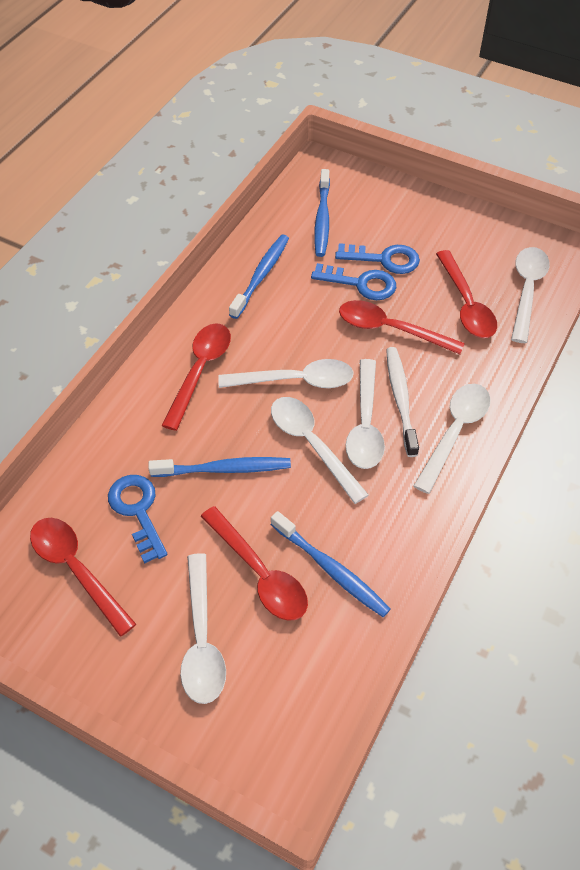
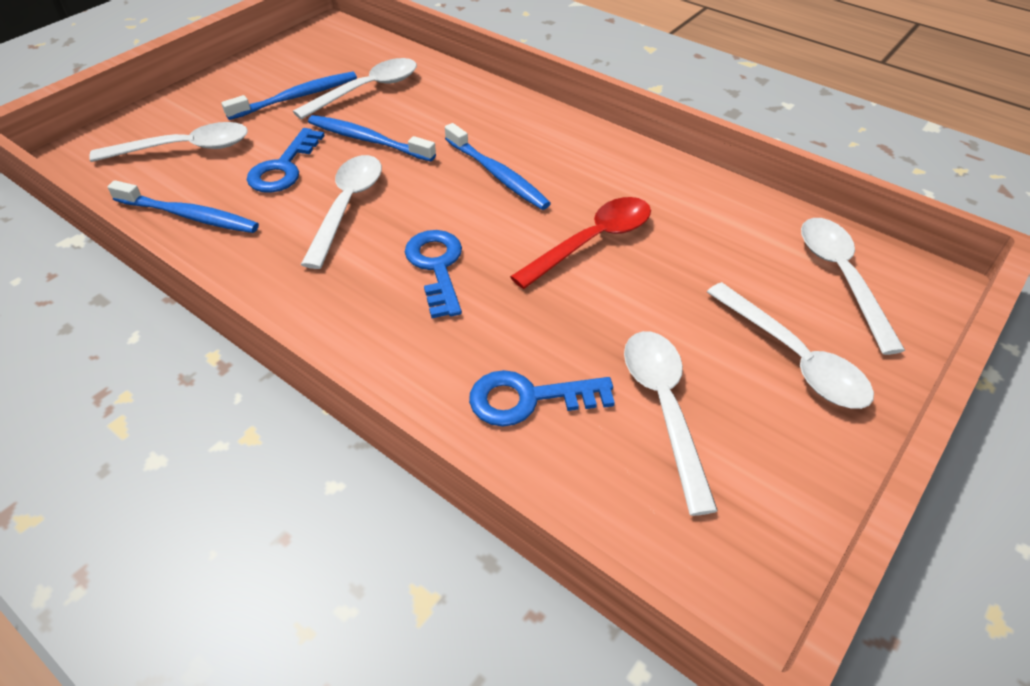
red spoon: [30,518,136,637] [161,323,231,431] [200,506,308,621] [339,300,465,354] [436,250,497,338] = 5 -> [510,197,651,289] = 1
white toothbrush: [386,347,419,457] = 1 -> none = 0

